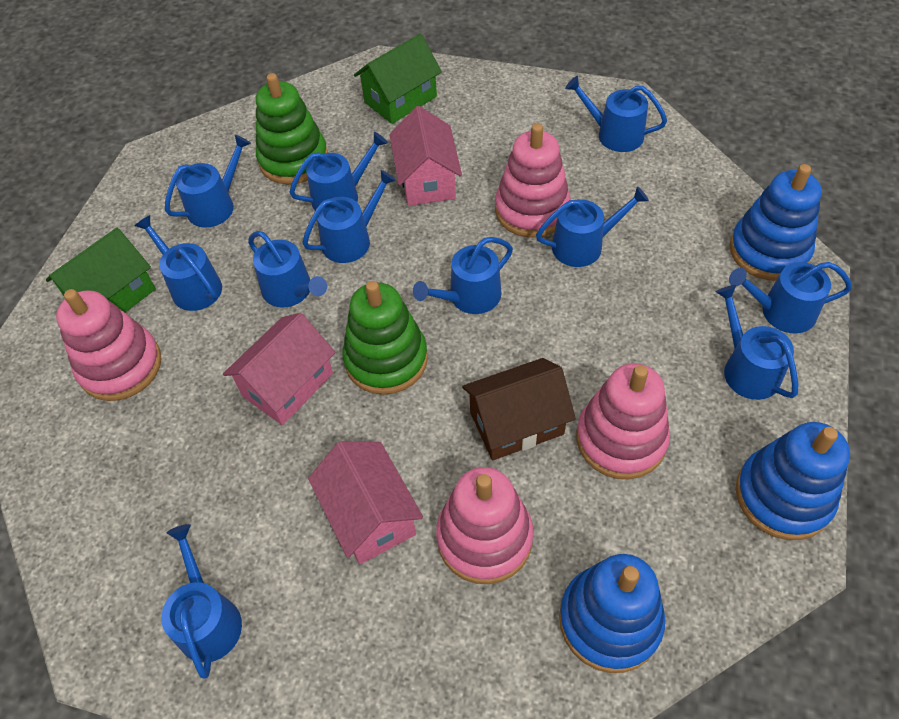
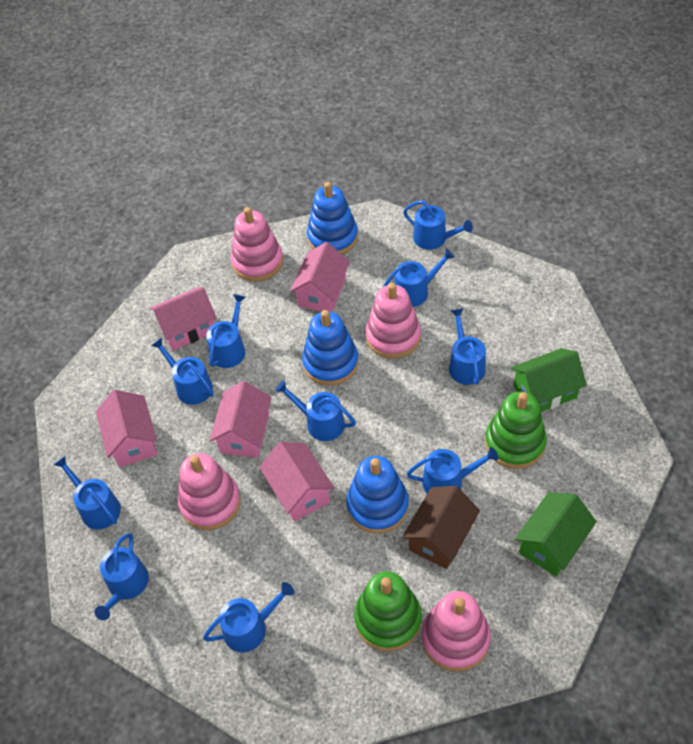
blue watering can: [135,215,222,311] [161,524,242,678] [165,135,251,228] [248,231,327,307] [289,132,388,211] [302,170,396,263] [413,237,513,314] [536,186,649,267] [565,76,667,152] [716,285,798,400] [729,262,852,333] = 11 -> [54,456,121,530] [94,533,149,620] [151,338,213,405] [203,582,294,652] [206,294,245,368] [275,381,356,441] [383,249,455,307] [403,200,473,250] [407,447,499,493] [449,308,486,385] = 10
pink house: [223,313,336,425] [308,441,423,564] [390,106,462,206] = 3 -> [96,390,157,467] [150,287,217,351] [210,381,272,458] [259,442,334,522] [290,242,350,312] = 5

